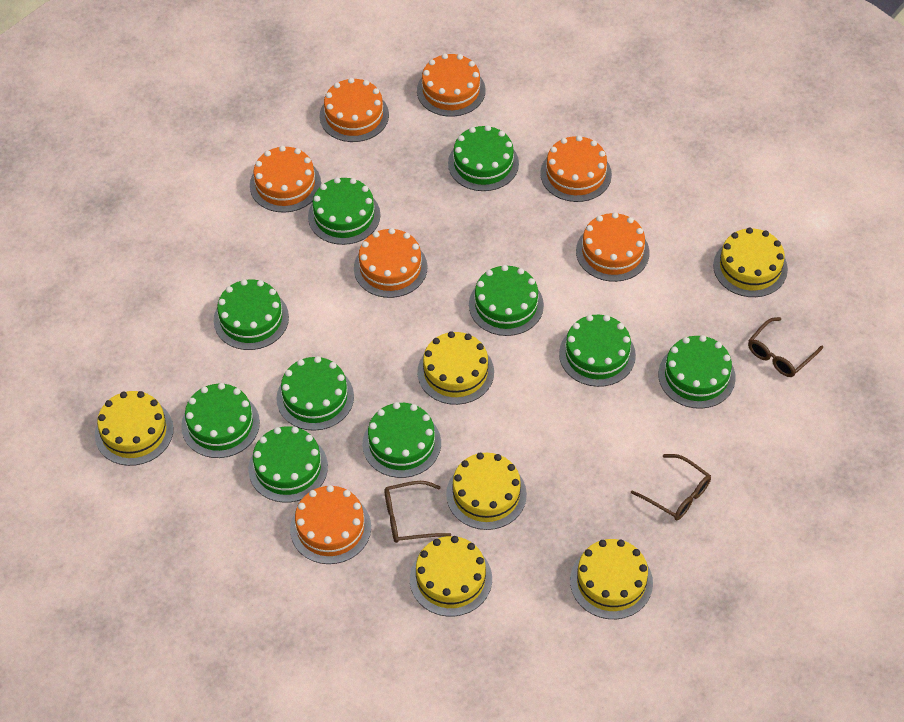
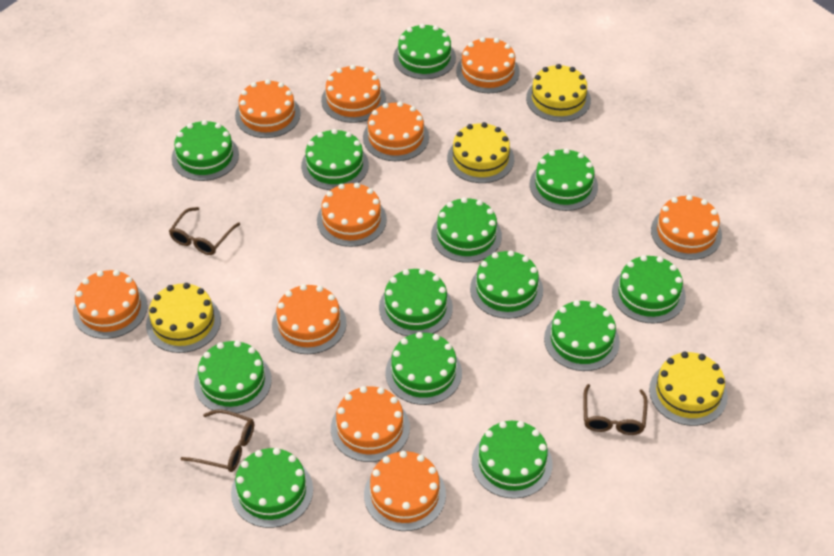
green cake: [181,383,260,458] [214,279,289,350] [248,426,328,503] [276,356,354,431] [308,177,380,245] [363,402,441,478] [448,125,519,191] [469,265,544,336] [559,315,636,387] [658,335,736,409] = 10 -> [171,120,239,181] [194,341,272,414] [231,448,313,528] [301,129,369,190] [379,268,453,336] [385,332,462,405] [393,24,456,79] [431,197,502,263] [470,250,543,319] [472,421,552,499] [530,148,598,211] [544,300,620,371] [612,255,686,323] = 13
orange cake: [250,146,321,212] [290,485,371,564] [320,78,389,142] [354,228,428,298] [417,53,486,117] [540,135,612,202] [576,212,649,282] = 7 -> [73,270,148,339] [235,79,301,138] [272,284,347,354] [317,183,387,247] [321,65,386,123] [331,386,410,462] [363,102,429,161] [364,451,446,531] [456,37,520,93] [651,195,722,260] = 10
yellow cake: [95,391,173,466] [410,536,492,616] [417,331,494,405] [446,453,527,530] [570,539,653,619] [713,227,788,297] = 6 -> [146,283,221,353] [447,122,514,183] [526,64,591,122] [649,352,728,426] = 4

